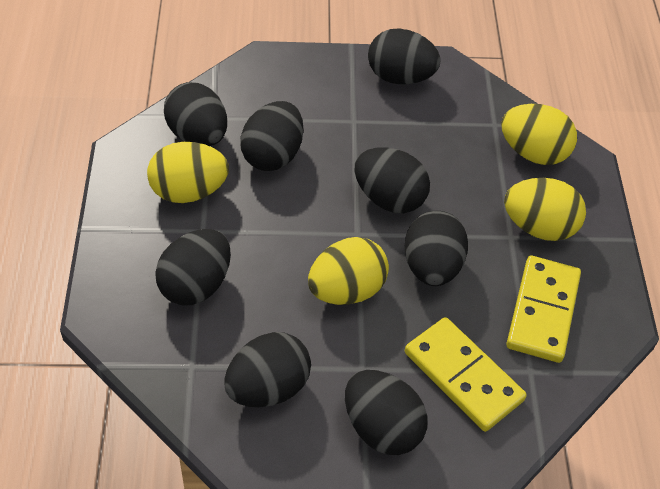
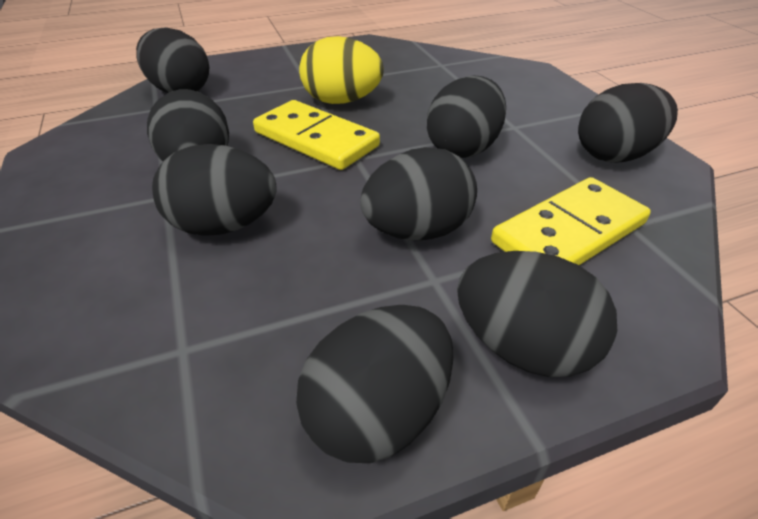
yellow egg: [147,142,229,203] [308,237,389,305] [501,104,577,165] [504,178,586,241] = 4 -> [299,36,384,104] = 1

